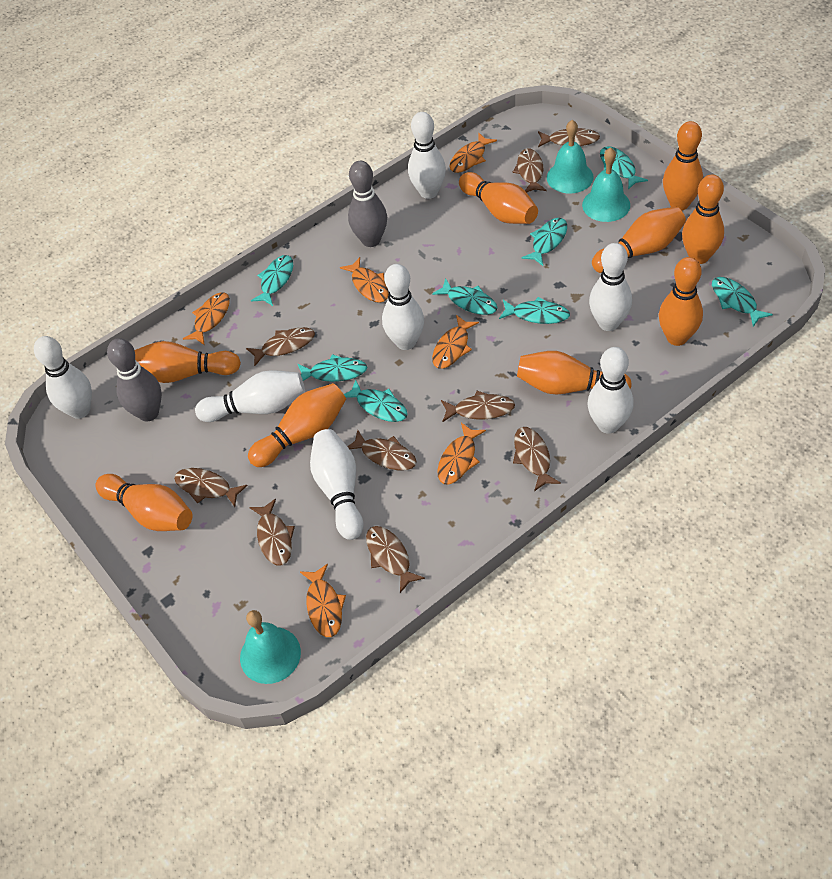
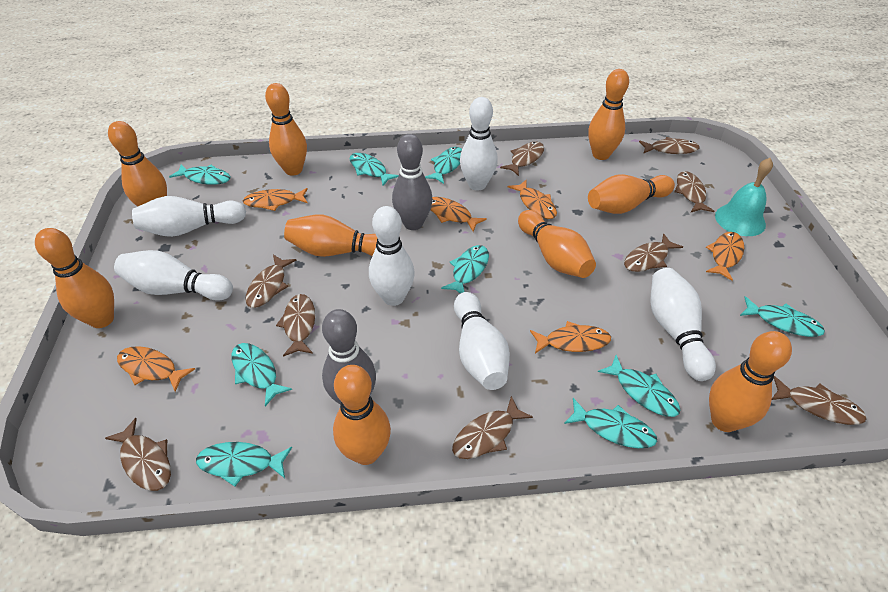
turquoise bell: [240,610,301,684] [547,120,593,193] [582,147,630,222] = 3 -> [715,158,773,236] = 1
turquoise fish: [251,255,293,306] [298,354,367,382] [344,380,408,422] [432,278,498,315] [499,297,570,324] [522,218,567,266] [600,146,648,189] [712,277,773,327] = 8 -> [169,164,230,185] [196,442,292,487] [231,343,292,406] [350,153,399,185] [425,147,462,184] [441,245,489,293] [564,398,657,448] [598,355,680,417] [740,296,825,337] = 9
white bowling pin: [34,336,92,419] [195,370,305,422] [310,429,364,540] [382,264,424,350] [408,112,446,199] [587,347,634,434] [589,243,632,331] = 7 -> [114,250,233,301] [132,196,246,237] [369,206,415,306] [454,292,510,390] [460,97,498,191] [650,268,716,381] = 6

